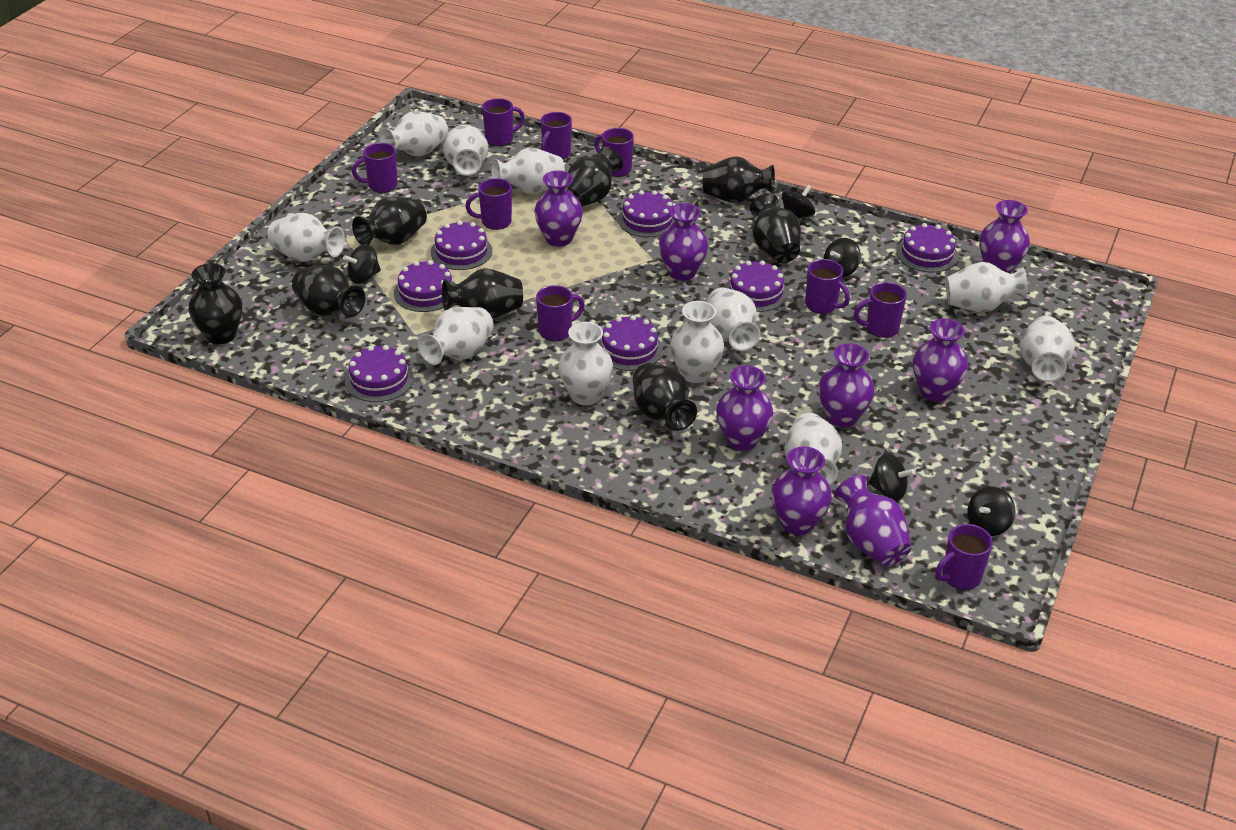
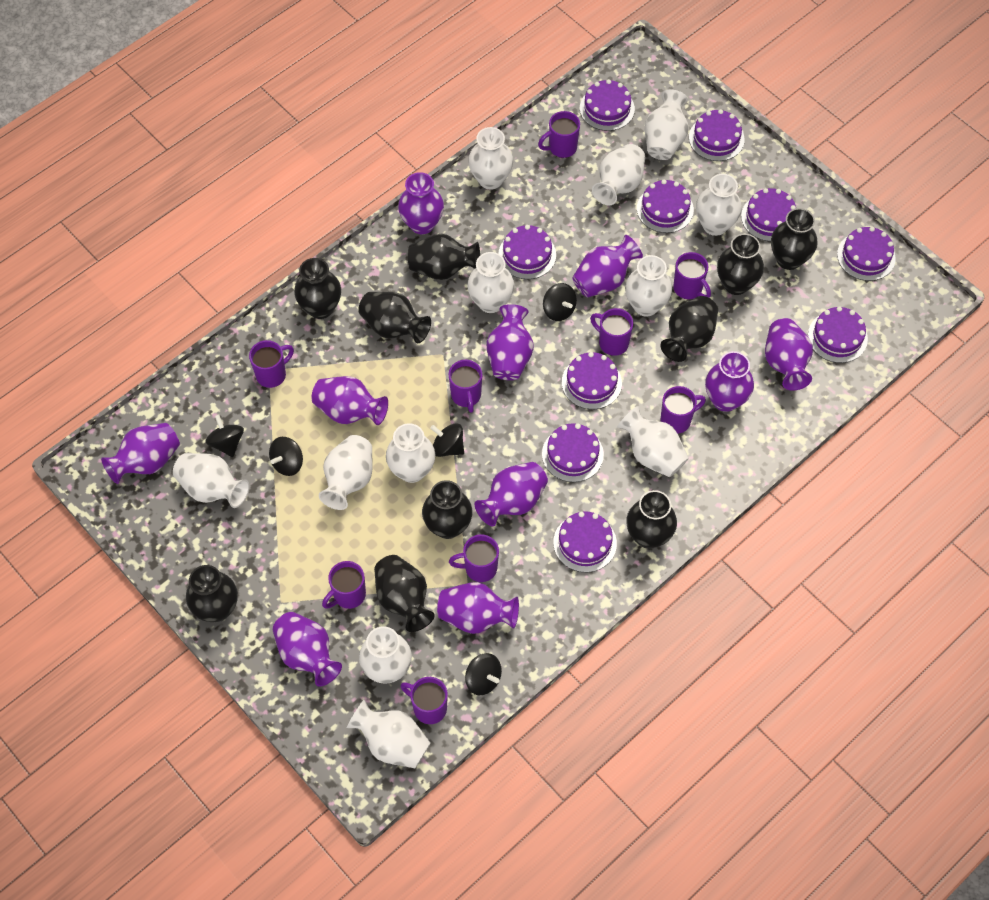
black vase: [189,263,242,344] [292,265,365,317] [352,197,427,245] [442,268,523,319] [568,147,623,207] [633,363,697,431] [703,156,775,203] [750,193,801,263] = 8 -> [186,565,238,622] [294,258,341,319] [358,292,431,343] [374,555,435,632] [408,234,480,280] [422,480,472,539] [626,490,677,549] [661,296,718,362] [717,234,764,295] [771,208,817,270] = 10
purple cake: [345,345,414,402] [394,260,455,312] [431,221,492,270] [598,315,663,371] [618,190,674,237] [725,261,788,312] [896,223,958,273] = 7 -> [498,225,556,279] [542,423,604,482] [553,512,617,572] [562,352,622,409] [580,79,635,131] [637,179,694,233] [689,109,745,161] [741,188,796,241] [808,306,868,363] [837,227,896,281] = 10
purple vase: [534,171,583,247] [658,203,708,281] [716,366,773,451] [771,446,832,535] [818,343,874,428] [834,475,912,566] [913,319,968,402] [979,200,1030,274] = 8 -> [101,423,180,484] [272,612,342,687] [312,376,388,425] [398,172,444,234] [437,582,519,634] [475,462,548,526] [486,304,534,380] [572,235,643,297] [705,351,754,412] [765,318,813,391] = 10
white vase: [267,213,345,262] [379,111,448,156] [417,307,494,365] [443,125,488,176] [491,148,565,194] [558,322,613,405] [670,301,724,383] [707,287,760,351] [784,413,842,485] [946,262,1028,312] [1020,316,1075,382] = 11 -> [173,453,249,508] [319,435,373,510] [347,700,430,768] [359,626,412,684] [386,423,435,483] [467,252,514,313] [468,127,513,190] [592,144,645,206] [617,406,689,477] [625,255,672,317] [645,90,688,160] [696,174,742,236] = 12

